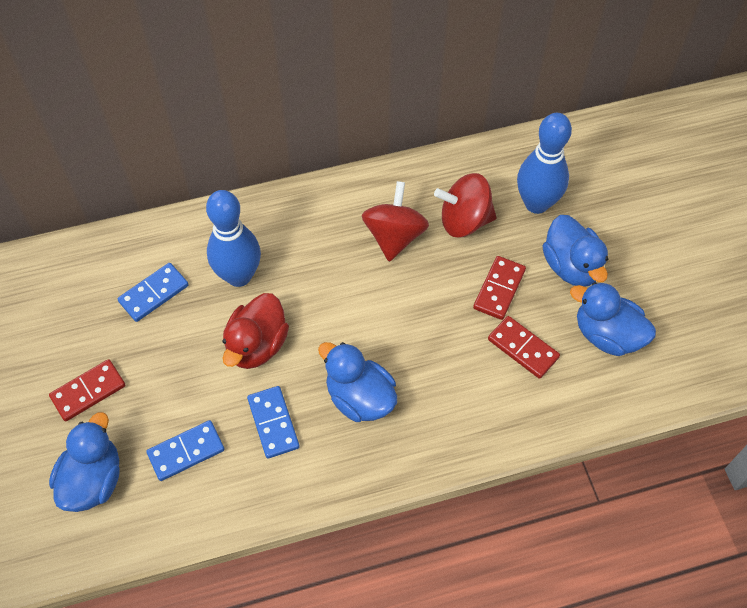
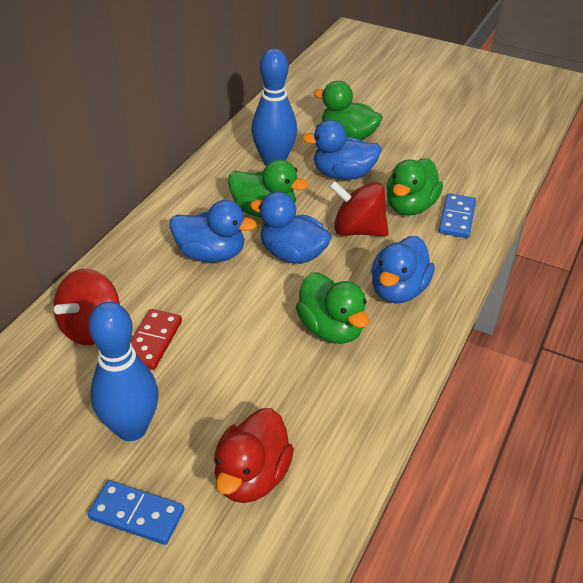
blue domino: [118,263,189,322] [146,420,225,481] [247,386,299,458] = 3 -> [88,480,184,545] [439,193,476,238] = 2
green duck: none = 0 -> [228,159,308,217] [296,272,369,344] [314,81,383,141] [386,158,443,215] = 4
red domino: [49,359,125,421] [473,256,526,320] [488,316,560,379] = 3 -> [130,309,182,370] = 1

